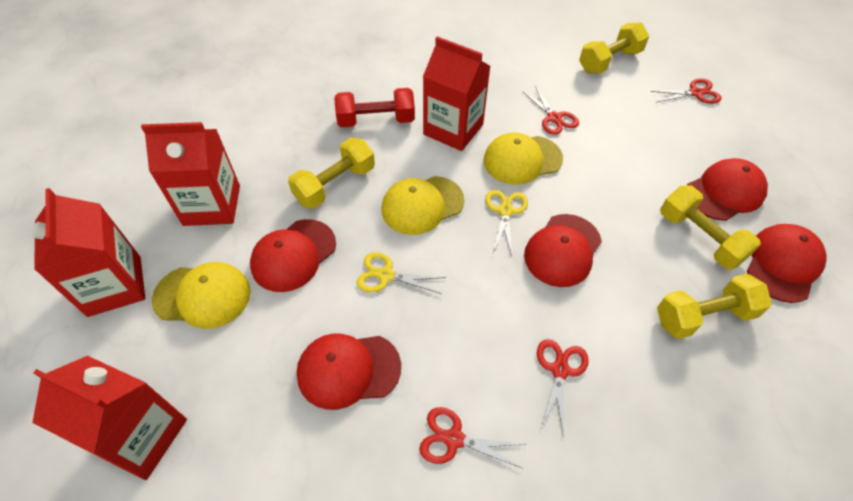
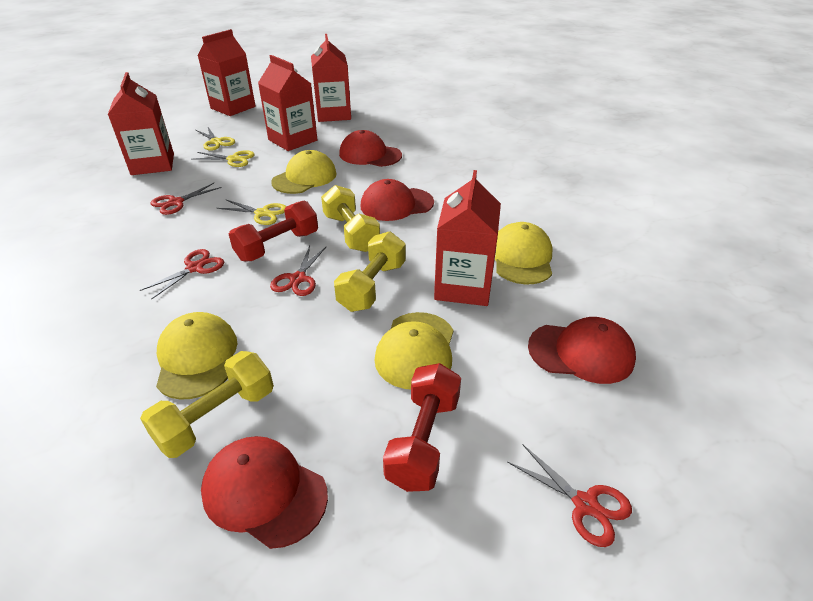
red cap: [250,219,336,292] [297,334,401,410] [524,214,602,287] [687,158,768,221] [747,224,827,303] = 5 -> [201,436,328,549] [339,130,402,167] [360,179,434,221] [528,317,636,384] = 4
red carton: [32,356,187,480] [33,188,145,317] [141,122,240,226] [423,36,491,151] = 4 -> [108,72,174,175] [198,29,256,116] [258,55,317,151] [311,34,351,122] [434,170,501,306] = 5
red dumbbell: [334,88,415,128] = 1 -> [229,201,318,262] [383,363,461,492] = 2
yellow cap: [152,262,251,329] [381,176,464,235] [484,132,563,185] = 3 -> [156,312,237,400] [271,150,337,194] [374,312,454,389] [495,222,552,284] = 4
yellow dumbbell: [288,138,375,209] [579,23,649,74] [657,274,772,339] [660,185,761,270] = 4 -> [140,351,274,458] [321,185,380,252] [334,231,406,312] = 3
yellow scissors: [357,252,446,294] [485,190,528,255] = 2 -> [193,150,255,167] [196,127,235,151] [217,199,286,225] = 3

